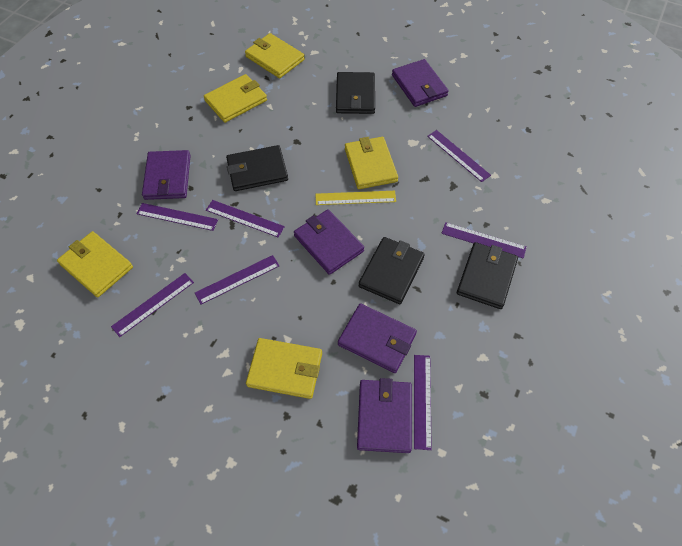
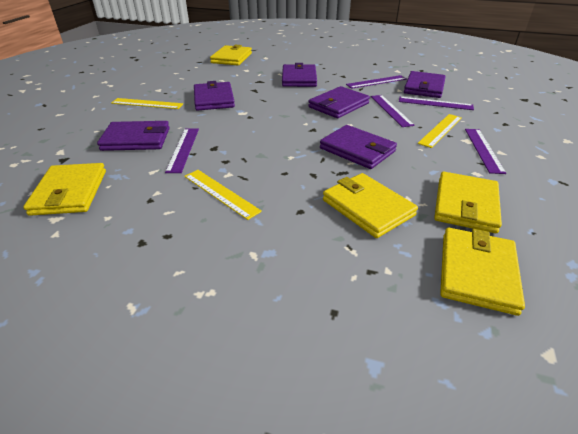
black wallet: [226,145,288,191] [336,72,375,114] [359,237,425,304] [457,242,518,309] = 4 -> none = 0
purple ruler: [111,273,194,337] [137,203,218,231] [195,255,279,304] [206,200,285,237] [414,355,432,450] [427,130,491,182] [441,222,527,259] = 7 -> [165,128,199,173] [346,75,407,89] [371,95,415,127] [399,97,474,110] [465,129,506,174] = 5
purple wallet: [142,150,191,200] [294,209,364,275] [338,303,417,373] [357,378,412,453] [392,59,449,107] = 5 -> [97,121,170,151] [194,81,235,110] [282,63,317,87] [308,86,370,118] [320,125,397,169] [404,71,446,98] = 6
yellow ruler: [315,191,396,205] = 1 -> [111,98,183,109] [184,170,262,220] [418,114,462,148] = 3

